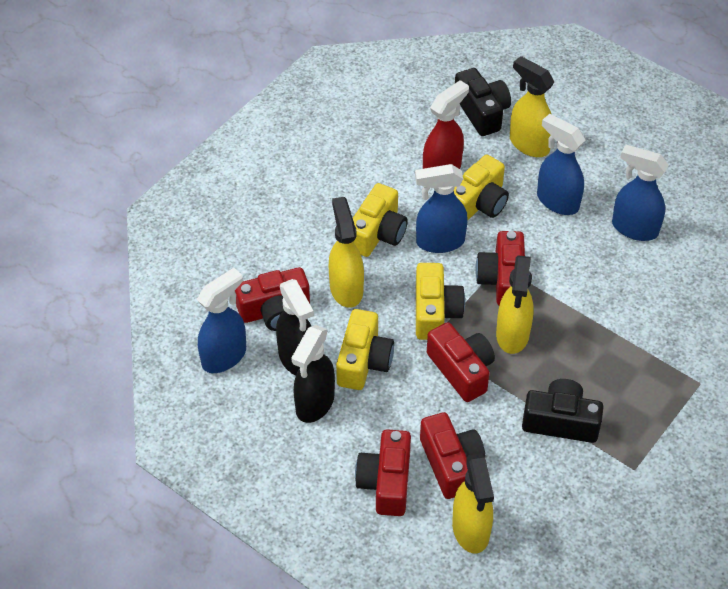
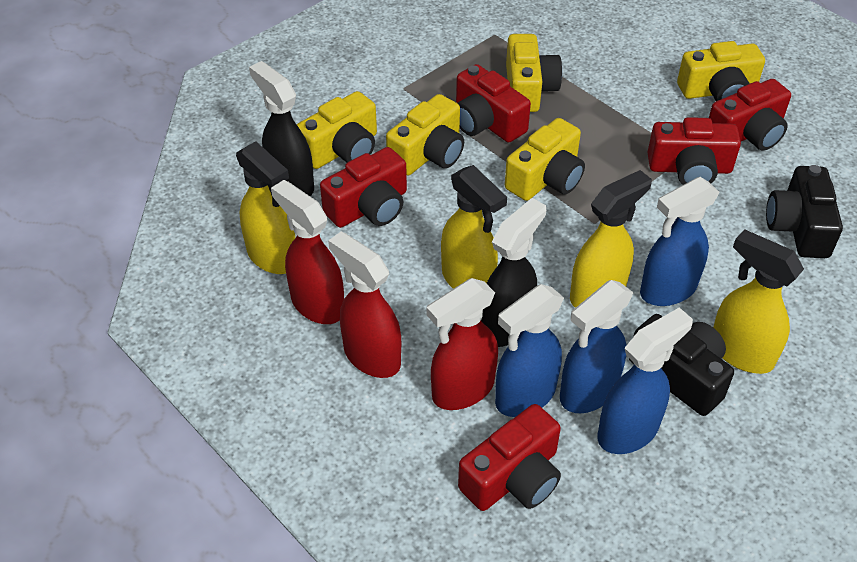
red spray bottle: [423,80,469,169] = 1 -> [271,180,344,324] [328,231,401,378] [427,278,498,410] = 3
yellow camera: [336,309,394,390] [353,183,408,257] [416,263,465,340] [454,155,509,221] = 4 -> [297,91,377,169] [386,94,464,175] [505,118,585,201] [506,34,562,112] [677,41,765,101] = 5

